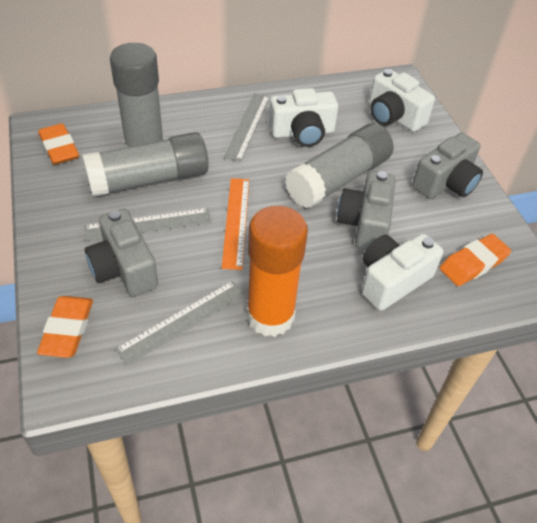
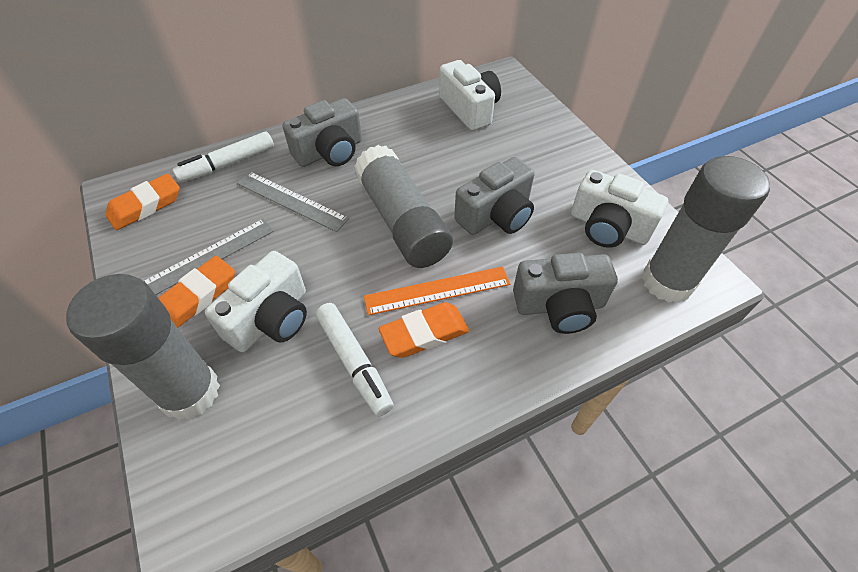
grey ruler: [84,208,211,241] [115,281,245,366] [224,93,270,162] = 3 -> [144,219,274,295] [237,172,349,232] = 2
orange glue stick: [247,206,308,337] = 1 -> none = 0
white marker: none = 0 -> [172,131,274,183] [316,303,394,416] = 2

